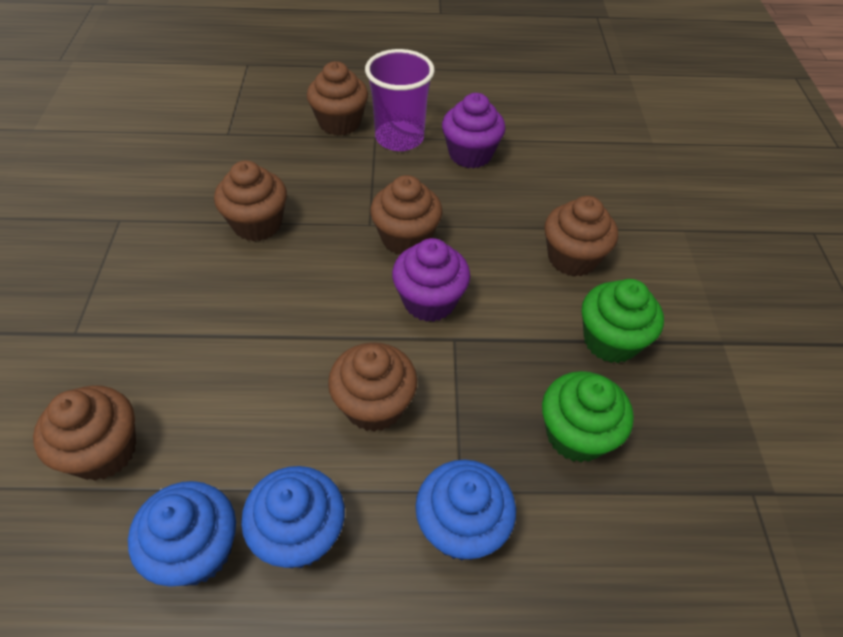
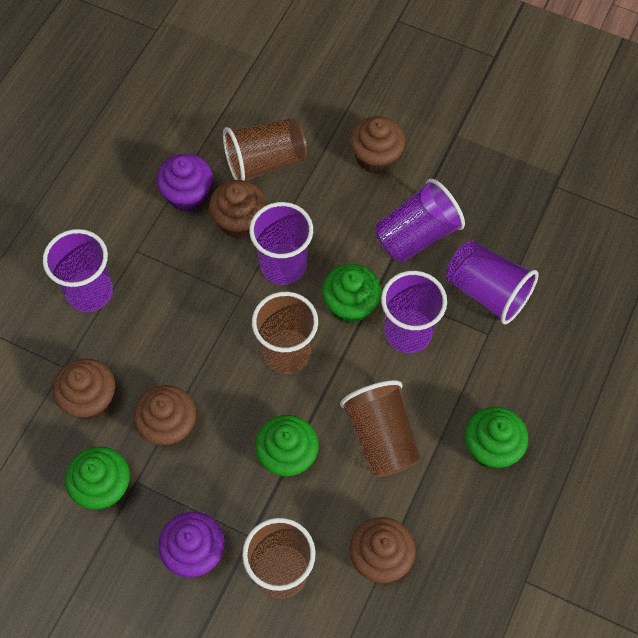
blue cupcake: [128,481,236,586] [241,466,345,568] [415,459,516,561] = 3 -> none = 0
brown cup: none = 0 -> [223,118,307,181] [242,518,316,599] [252,292,318,374] [340,380,420,477] = 4
brown cupcake: [33,385,136,481] [214,161,287,242] [307,61,368,136] [328,342,417,432] [370,175,443,254] [545,196,618,277] = 6 -> [53,358,115,420] [133,385,196,447] [209,180,266,238] [349,517,416,583] [350,116,405,174] = 5
green cupcake: [542,371,634,462] [582,279,664,363] = 2 -> [65,447,130,509] [255,415,319,477] [322,264,382,324] [465,407,528,468] = 4
purple cup: [365,49,435,151] = 1 -> [43,229,113,312] [249,202,313,285] [375,179,465,263] [381,271,447,353] [446,241,539,325] = 5

